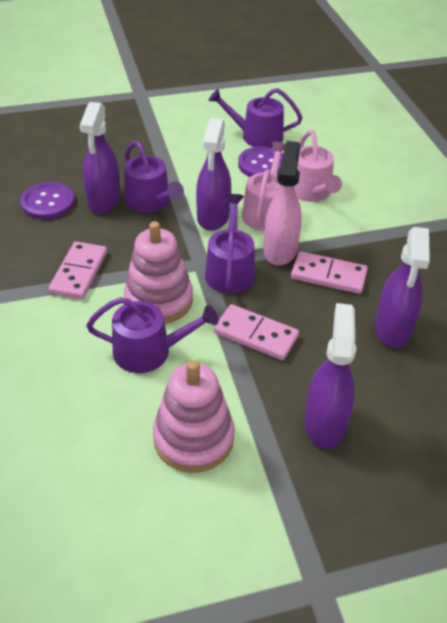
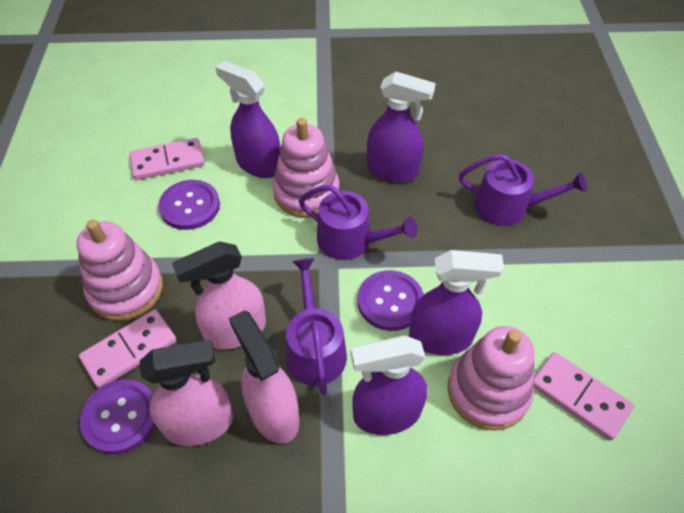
pink spray bottle: [263,141,302,266] = 1 -> [140,340,233,446] [172,242,266,350] [229,310,299,444] = 3
pink stacking toy: [124,221,193,324] [153,360,235,473] = 2 -> [77,220,163,321] [273,118,340,218] [448,326,535,431] = 3
pink watering can: [242,142,286,231] [294,130,342,202] = 2 -> none = 0
purple button: [20,182,75,220] [238,146,283,177] = 2 -> [80,379,155,454] [158,180,220,230] [358,270,424,331] = 3
purple watering can: [86,297,219,373] [124,141,184,213] [205,194,255,294] [209,88,302,148] = 4 -> [286,258,347,395] [299,185,418,260] [459,154,587,226] = 3

